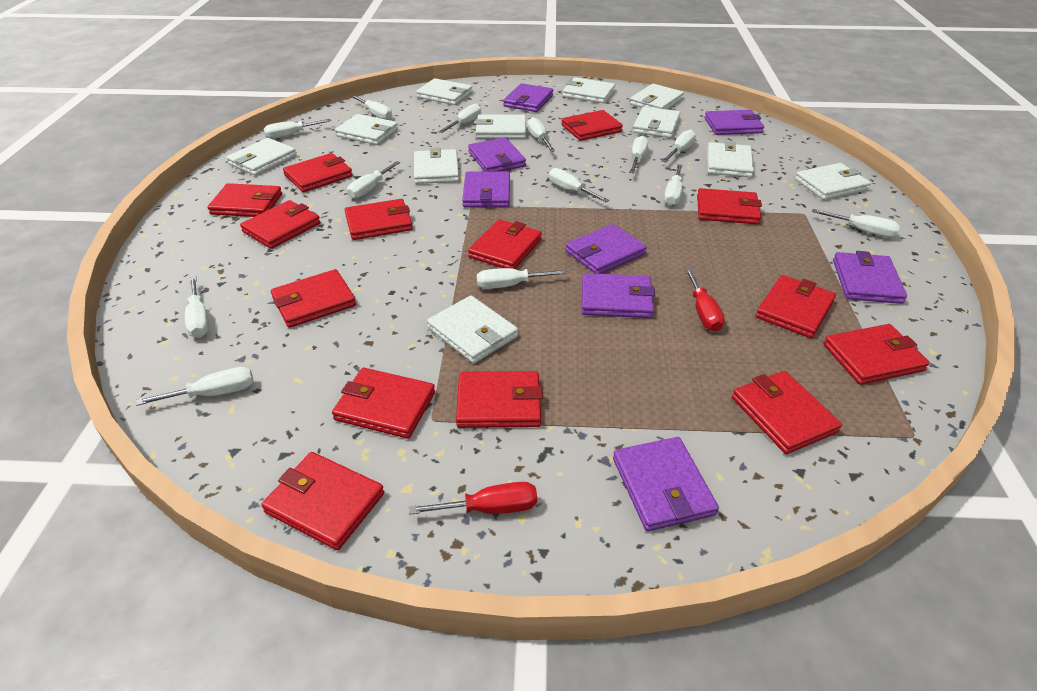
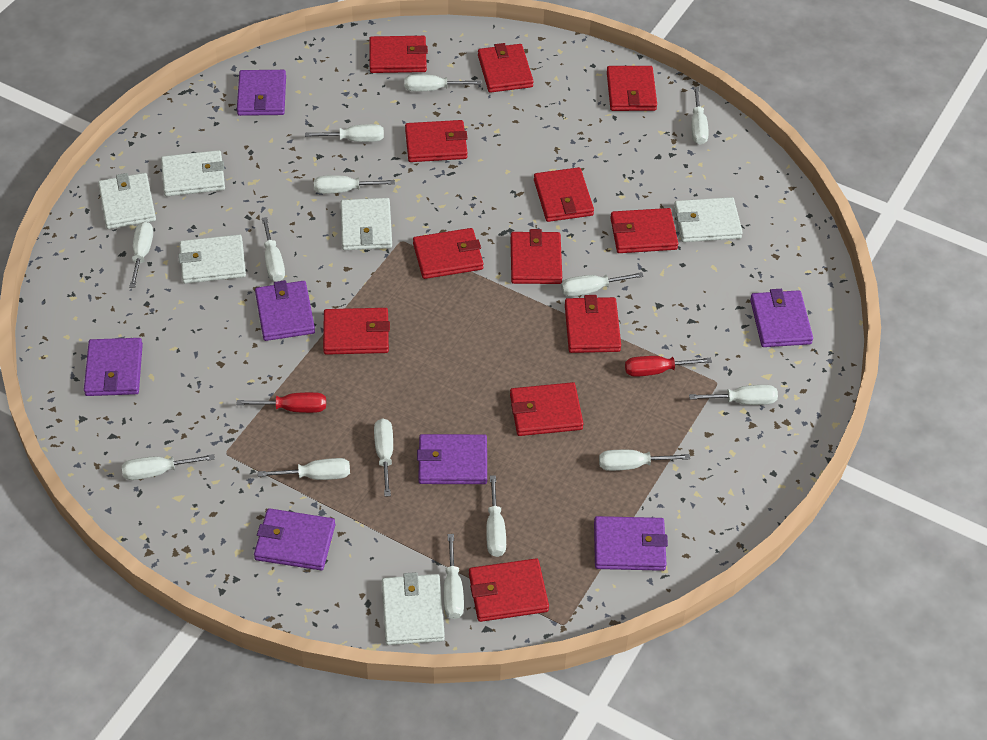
purple wallet: [462,172,510,207] [468,137,526,172] [503,83,553,112] [565,224,647,274] [582,273,655,318] [613,437,719,531] [704,110,764,135] [833,251,907,304] = 8 -> [84,338,143,396] [237,70,286,116] [254,508,335,570] [255,280,315,341] [417,434,487,484] [594,516,668,571] [750,289,813,347] = 7
red wallet: [208,183,282,217] [240,200,320,249] [261,452,384,550] [271,269,356,328] [283,153,353,192] [332,368,435,439] [345,199,413,240] [456,371,543,428] [468,219,542,269] [562,110,623,141] [697,188,762,224] [732,371,842,454] [756,275,836,338] [823,324,930,385] = 14 -> [323,308,390,355] [369,36,428,73] [405,120,468,162] [413,228,484,279] [469,558,549,622] [478,43,534,93] [510,382,584,436] [511,229,562,284] [534,167,594,222] [565,295,621,353] [607,66,657,111] [610,208,678,253] = 12
white screwdriver: [136,367,254,406] [185,276,209,338] [263,119,331,139] [347,161,400,199] [352,96,392,120] [438,104,481,133] [476,268,567,289] [527,117,555,152] [549,168,609,202] [629,136,648,173] [662,130,696,162] [664,164,683,206] [812,209,900,237] = 13 -> [122,454,215,480] [129,222,153,288] [258,458,350,480] [262,217,285,282] [305,124,384,142] [314,175,395,194] [374,418,393,497] [404,74,481,91] [444,534,464,619] [486,475,506,557] [561,272,644,297] [599,450,690,471] [689,385,778,405] [691,87,709,145] = 14
white wallet: [226,138,296,176] [335,114,398,145] [414,148,459,184] [416,78,472,105] [427,296,518,363] [475,115,526,139] [562,77,615,103] [630,84,684,109] [633,106,680,138] [707,141,754,177] [795,163,871,200] = 11 -> [98,173,156,229] [161,150,225,196] [178,235,246,284] [340,198,392,250] [382,572,445,645] [674,197,743,242] = 6

